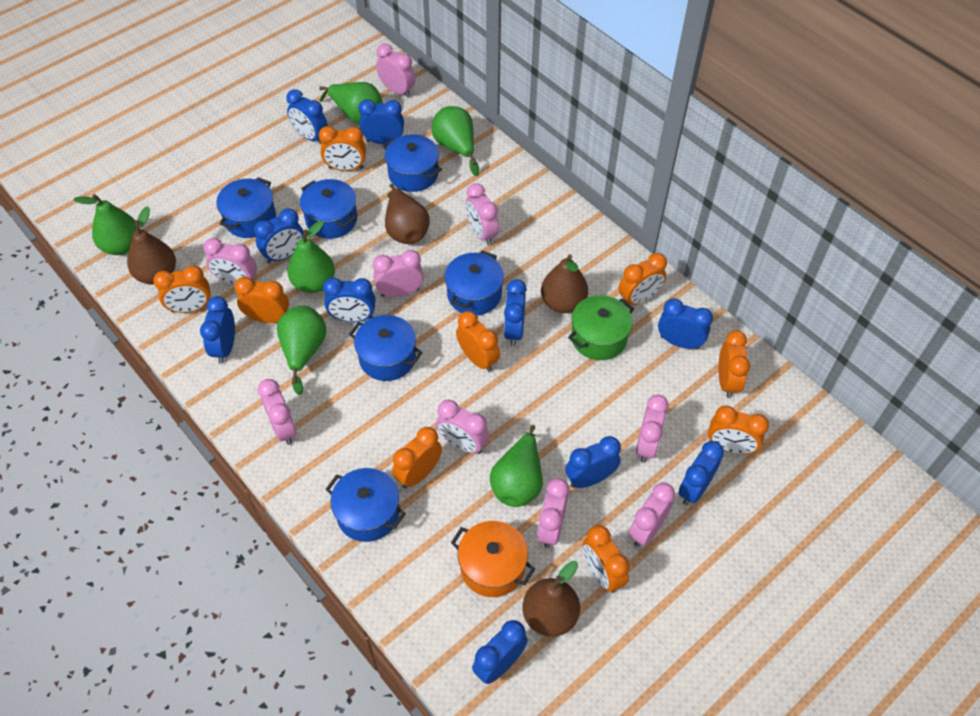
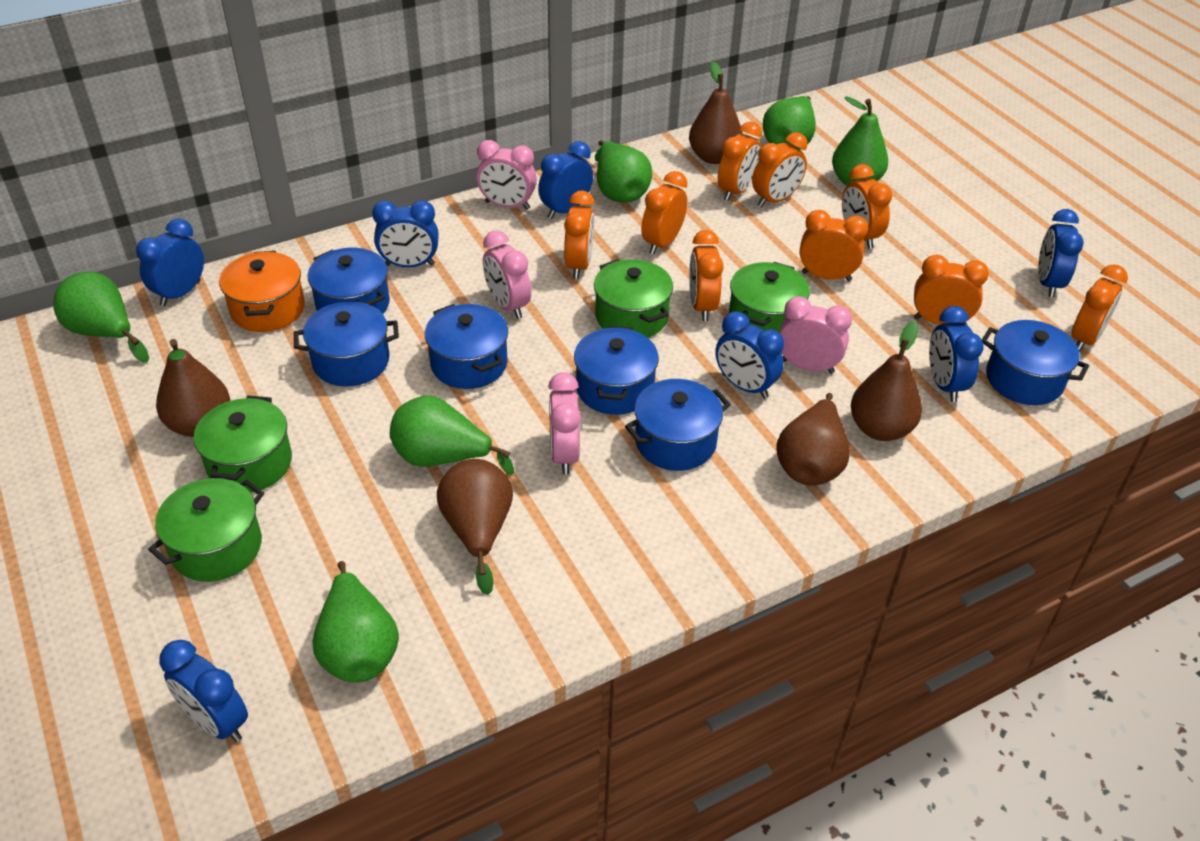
blue clock: [200,296,235,364] [254,208,304,264] [286,89,328,143] [323,278,375,322] [358,99,404,144] [472,620,528,684] [504,279,527,346] [565,436,621,488] [658,298,713,350] [679,441,724,505] = 10 -> [136,219,204,306] [159,640,248,742] [372,200,439,267] [538,141,593,219] [715,311,784,399] [929,306,984,402] [1038,209,1084,297] = 7
brown pear: [127,206,176,284] [385,184,430,244] [522,561,580,637] [541,254,588,313] = 4 -> [156,339,230,437] [437,459,513,595] [689,61,743,164] [776,393,850,485] [851,321,922,441] = 5
green pot: [568,295,634,360] = 1 -> [148,478,264,582] [194,395,292,493] [594,259,673,338] [729,262,810,332] = 4
pink clock: [203,238,257,285] [258,379,296,445] [373,250,424,297] [376,43,416,98] [436,400,489,454] [466,183,499,246] [537,478,569,548] [629,483,675,547] [636,395,669,463] = 9 -> [476,140,537,210] [483,230,531,319] [548,372,581,474] [779,296,852,374] = 4

